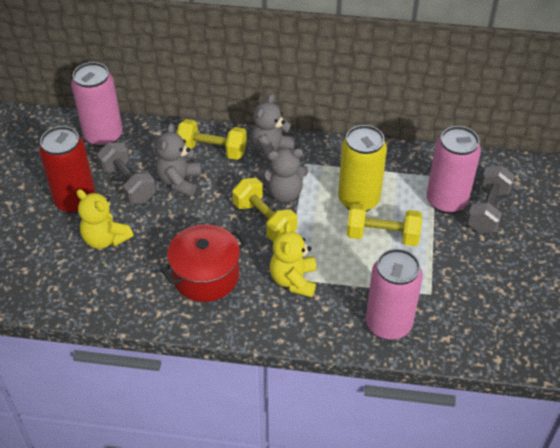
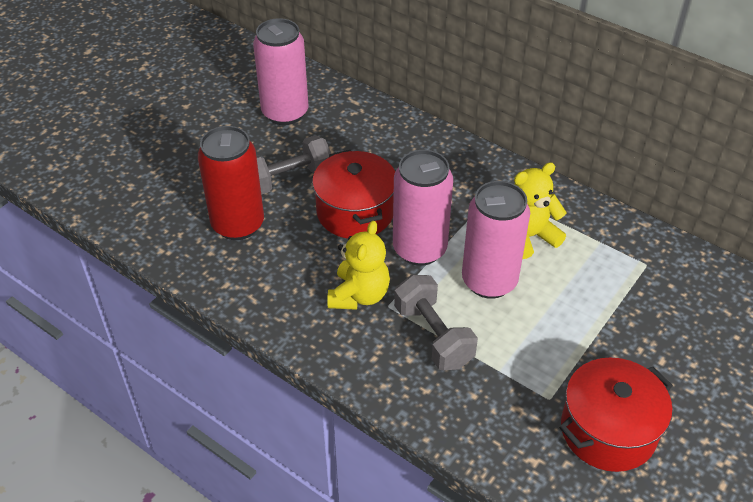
grey teddy bear: [155,123,201,197] [251,94,296,163] [258,148,308,202] = 3 -> none = 0
red pot: [161,224,246,302] = 1 -> [312,150,395,238] [559,358,673,472] = 2
yellow can: [338,125,387,212] = 1 -> none = 0
yellow dumbbell: [177,119,247,160] [232,178,297,242] [347,203,422,246] = 3 -> none = 0

